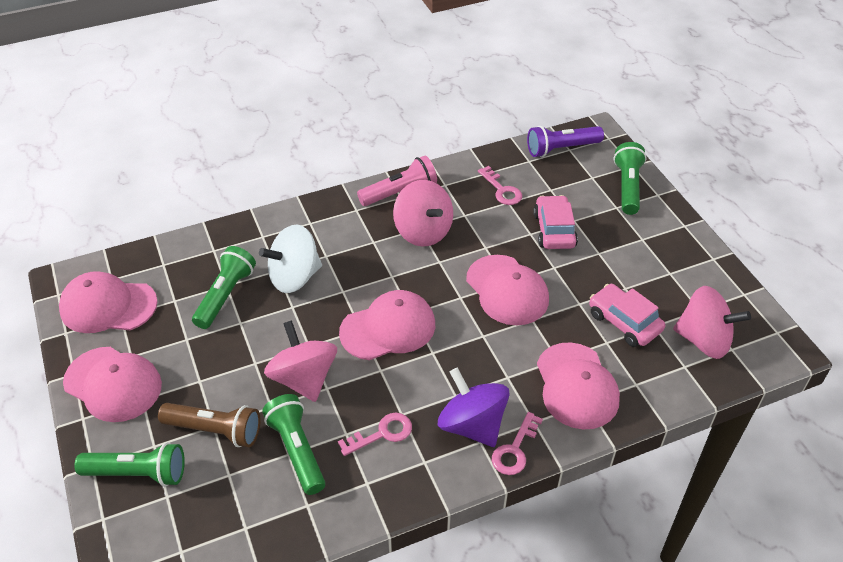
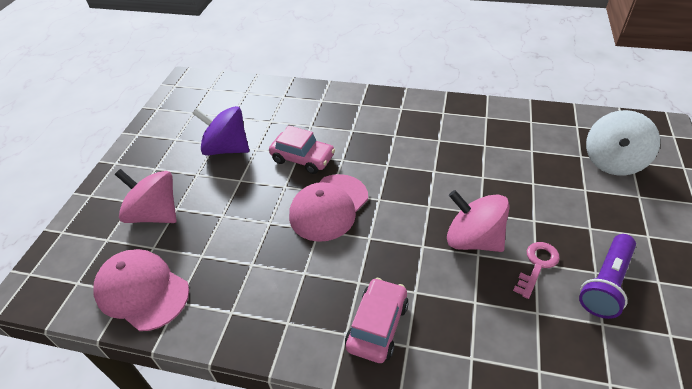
brown flashlight: [158,403,261,447] = 1 -> none = 0
green flashlight: [74,442,185,487] [192,246,256,329] [262,394,325,495] [613,142,647,215] = 4 -> none = 0
pink cap: [59,271,158,333] [63,347,162,422] [339,290,435,360] [466,255,549,325] [537,342,620,430] = 5 -> [93,249,189,331] [289,174,368,242] = 2
pink flashlight: [357,156,437,206] = 1 -> none = 0
pink key: [338,413,412,456] [478,166,522,205] [492,412,543,475] = 3 -> [513,242,560,299] = 1
pink spinning top: [264,320,337,402] [393,180,453,247] [673,286,751,359] = 3 -> [115,169,177,223] [447,190,510,252] = 2

